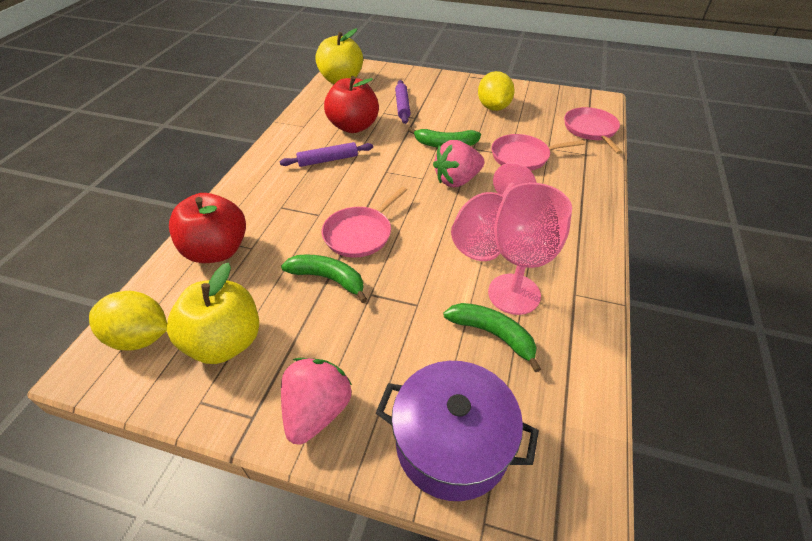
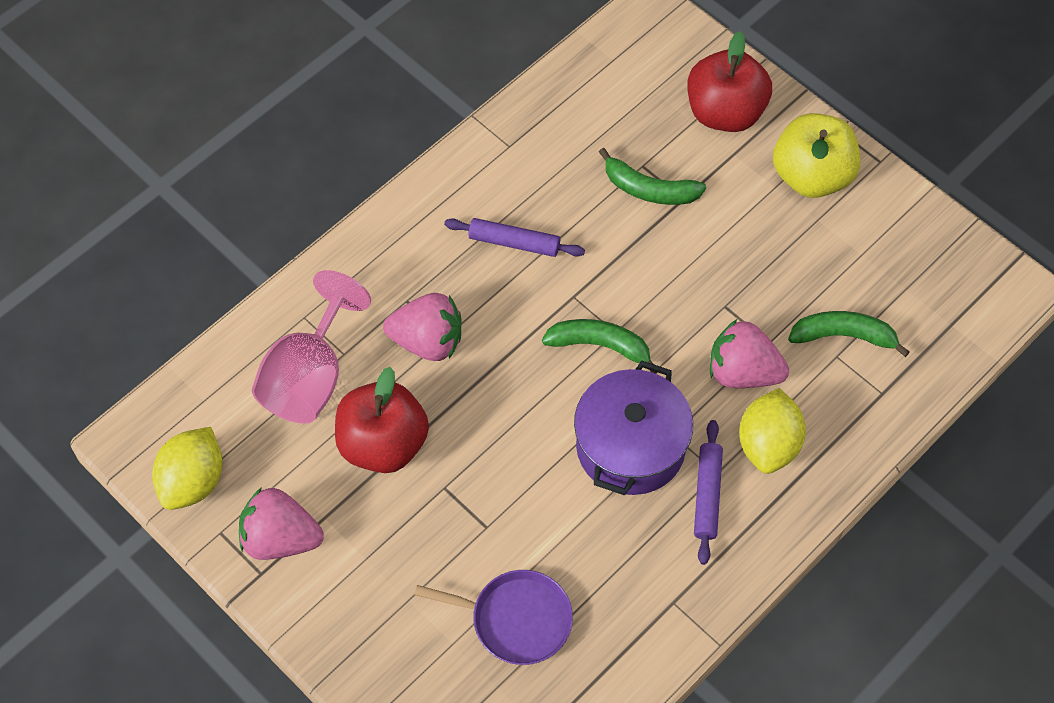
pink goblet: [451,163,536,261] [488,183,572,315] = 2 -> [252,270,371,424] = 1
pink pan: [322,187,407,258] [492,134,585,171] [564,107,623,154] = 3 -> none = 0
pink strawberry: [281,358,352,445] [433,140,485,187] = 2 -> [239,487,324,560] [383,293,461,361] [710,319,789,388] = 3
purple pan: none = 0 -> [415,570,573,665] = 1
yellow apple: [167,263,259,364] [315,28,363,84] = 2 -> [773,113,860,198] = 1

